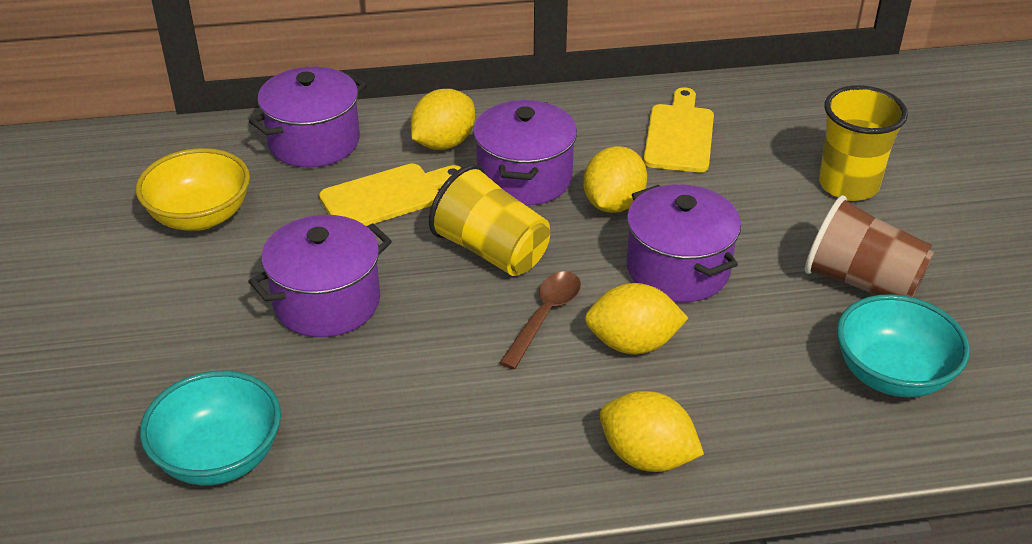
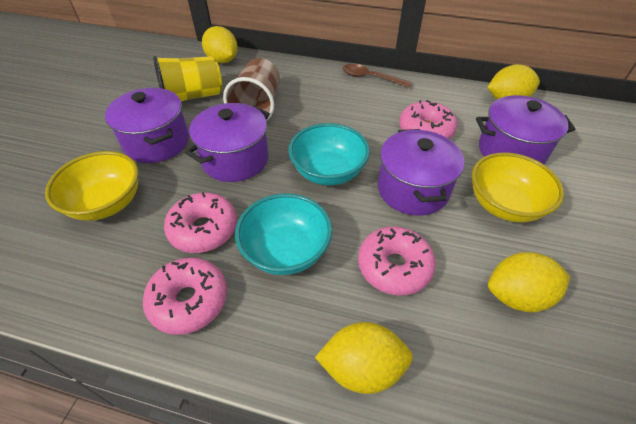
pink donut: none = 0 -> [143,257,227,335] [164,192,237,253] [358,226,436,296] [399,100,457,139] = 4
yellow bowl: [136,148,250,231] = 1 -> [45,151,139,221] [472,153,564,223] = 2
yellow cup: [429,164,550,276] [819,85,908,201] = 2 -> [153,56,222,101] = 1
yellow cutting board: [319,164,462,226] [644,87,714,173] = 2 -> none = 0

